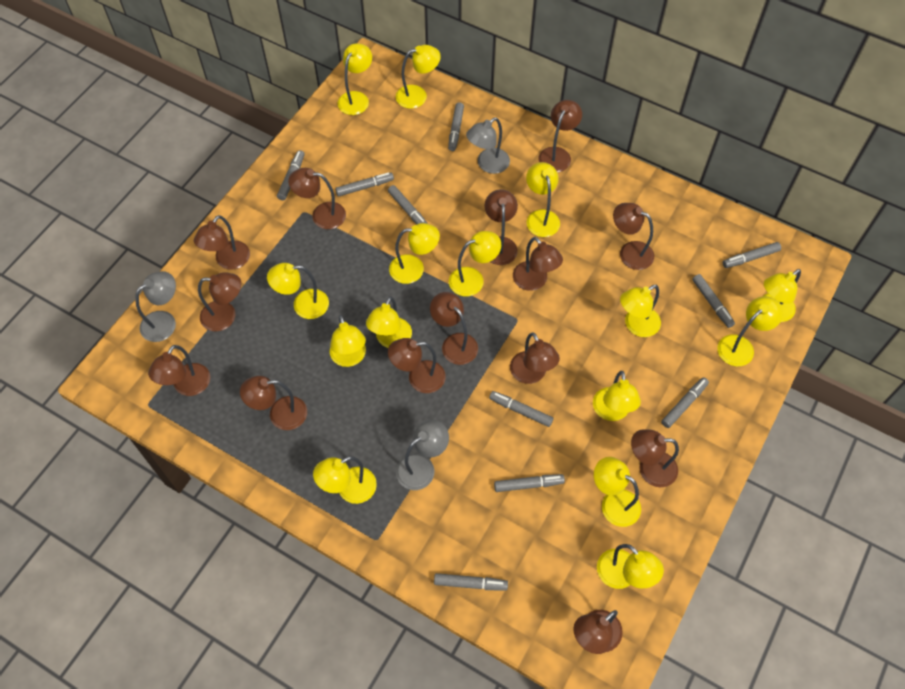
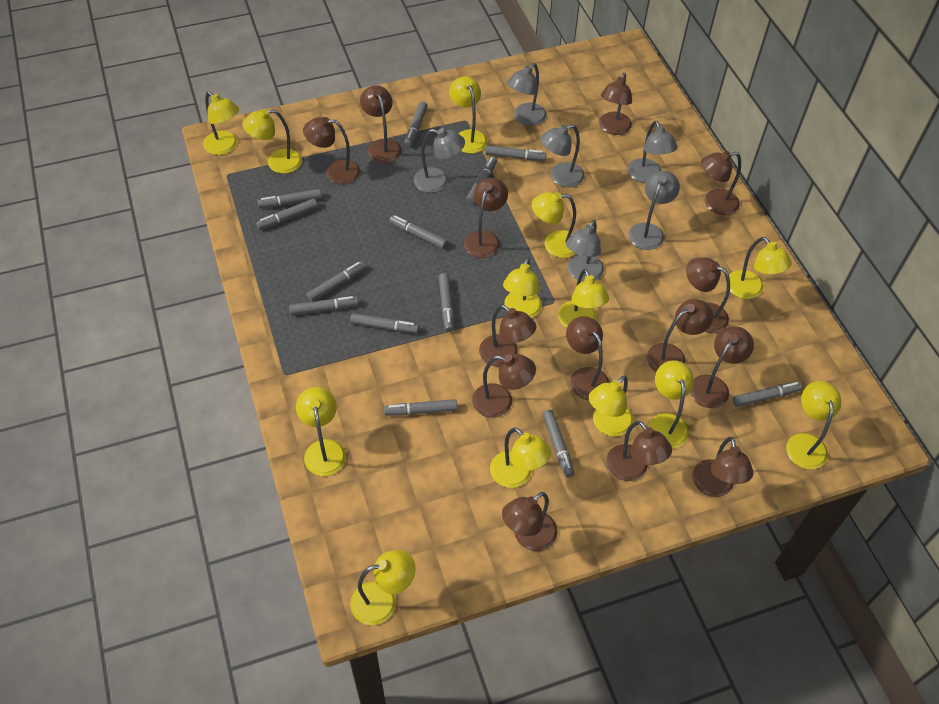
grey lamp: [135,271,176,342] [396,420,449,490] [466,117,510,174] = 3 -> [414,128,465,193] [507,63,547,126] [540,124,585,188] [566,220,604,282] [628,121,678,183] [629,171,680,250] = 6
grey marker: [277,150,305,200] [335,172,394,197] [388,185,428,224] [434,573,508,590] [448,102,464,151] [489,391,554,427] [494,474,565,492] [661,377,709,428] [692,274,735,328] [723,242,781,268] = 10 -> [256,198,318,230] [257,189,322,208] [289,296,358,315] [306,261,365,302] [350,313,419,333] [384,399,457,415] [389,215,448,249] [404,101,428,147] [439,273,454,332] [466,157,497,204] [485,145,547,161] [542,410,575,477] [733,382,802,407] = 13
yellow lamp: [267,263,329,319] [313,456,377,504] [330,315,366,367] [337,43,372,115] [366,296,412,348] [389,223,440,284] [396,45,441,109] [449,231,501,296] [526,162,560,237] [593,371,641,421] [594,457,641,527] [597,544,664,589] [620,285,661,337] [717,296,783,366] [764,269,801,322] = 15 -> [203,92,239,155] [242,109,302,174] [296,387,346,476] [350,550,415,625] [449,76,487,153] [490,427,551,488] [503,257,542,318] [531,192,576,258] [558,269,609,328] [588,375,633,437] [648,360,694,449] [726,237,792,299] [786,381,841,470] = 13

